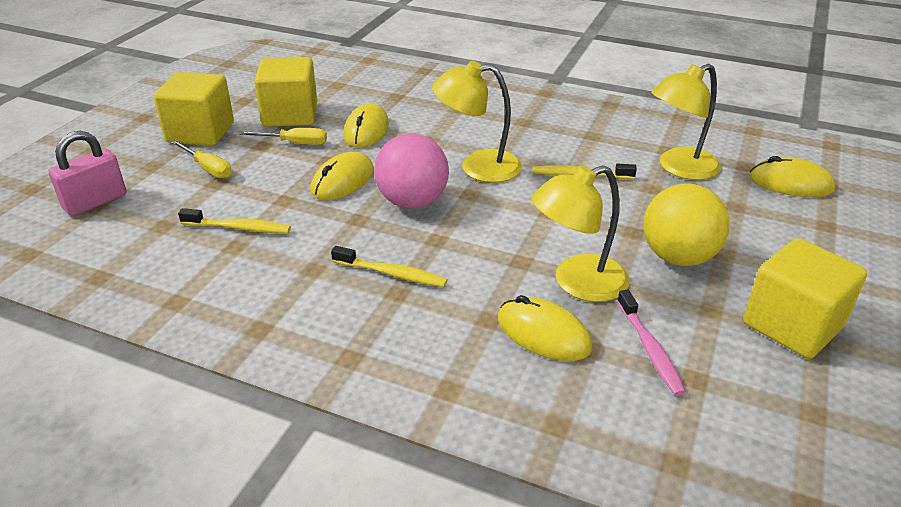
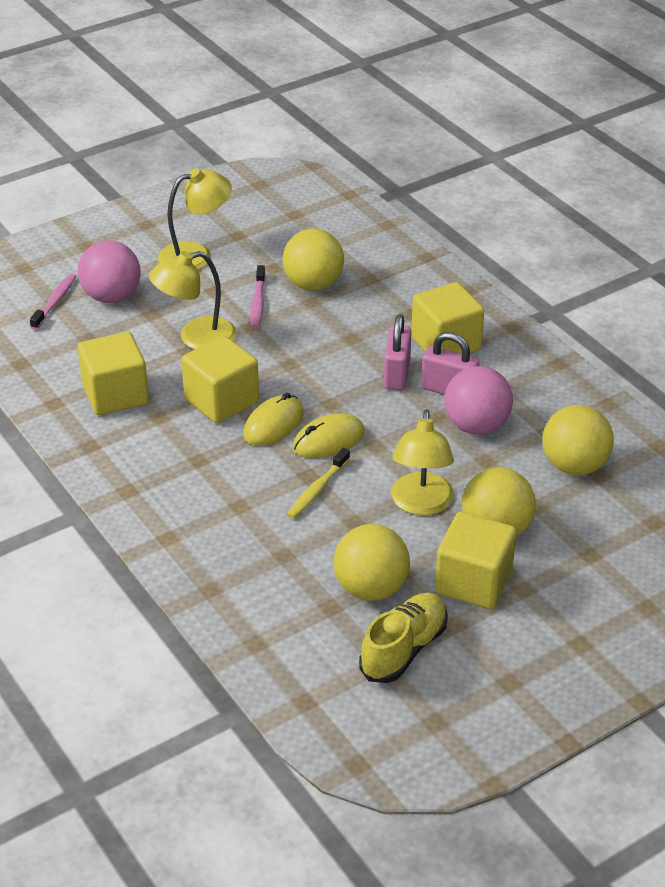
pink ball: [374,133,449,209] = 1 -> [78,241,141,303] [444,366,513,435] = 2
pink padlock: [49,131,127,216] = 1 -> [384,314,412,390] [421,332,479,395] = 2
pink toothbrush: [617,290,686,396] = 1 -> [30,274,77,330] [250,265,266,328] = 2
yellow ball: [643,183,730,266] = 1 -> [283,229,344,291] [334,524,410,601] [462,468,536,537] [542,405,614,475] = 4
yellow cube: [154,72,234,146] [254,57,317,127] [743,238,867,359] = 3 -> [78,332,149,415] [181,336,259,423] [411,282,484,354] [435,512,516,609] = 4
yellow mouse: [310,152,374,200] [343,103,389,148] [498,295,593,361] [749,156,836,197] = 4 -> [243,393,304,446] [293,413,365,458] = 2
yellow screwdriver: [171,140,232,178] [239,128,327,145] = 2 -> none = 0
yellow shoe: none = 0 -> [359,593,448,683] = 1
yellow toothbrush: [178,208,291,234] [331,246,448,287] [532,164,637,179] = 3 -> [287,448,350,519] = 1

